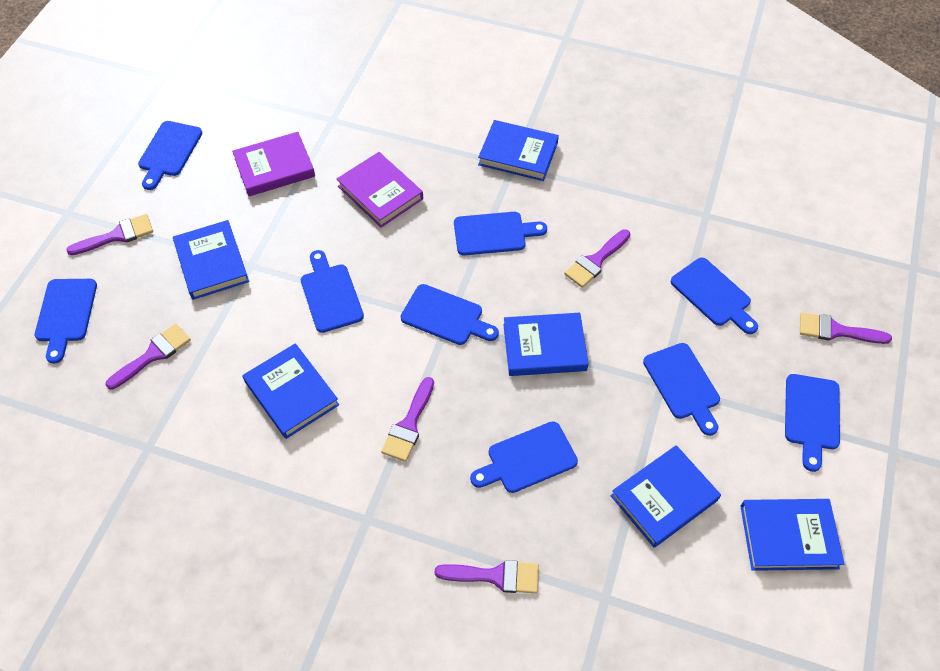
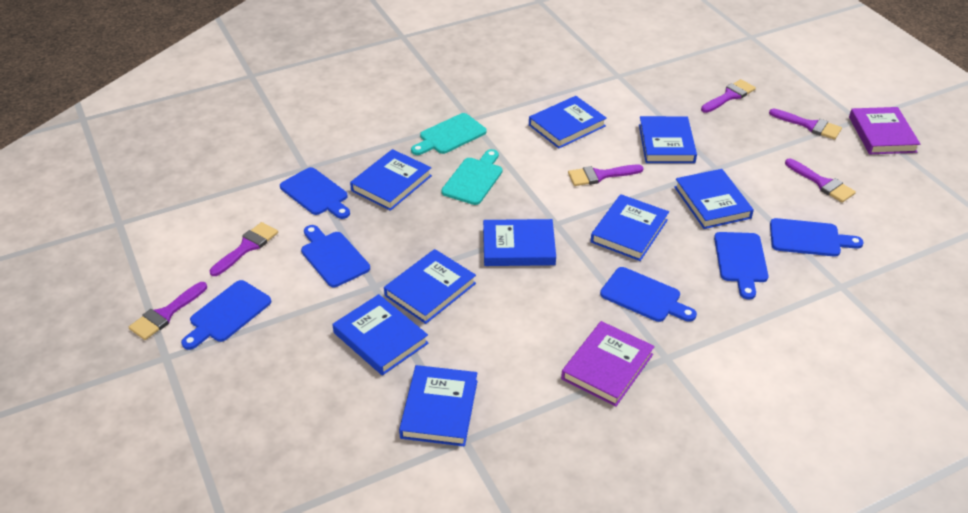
blue book: [173,220,249,300] [242,343,339,439] [478,120,559,181] [503,313,589,376] [611,445,721,548] [740,499,844,571] = 6 -> [333,294,429,376] [350,149,432,211] [384,249,476,324] [399,365,477,446] [483,219,556,266] [529,96,607,148] [591,194,669,261] [639,116,697,163] [674,169,754,229] = 9
blue cutting board: [35,279,97,364] [138,121,202,190] [301,250,364,333] [401,284,499,345] [454,212,547,255] [470,421,578,493] [643,343,720,436] [671,257,758,334] [785,374,840,472] = 9 -> [181,280,271,350] [280,167,350,219] [301,225,370,287] [600,267,697,322] [714,232,769,300] [770,218,864,257] = 6
turquoise cutting board: none = 0 -> [411,113,487,155] [441,149,502,205] = 2

